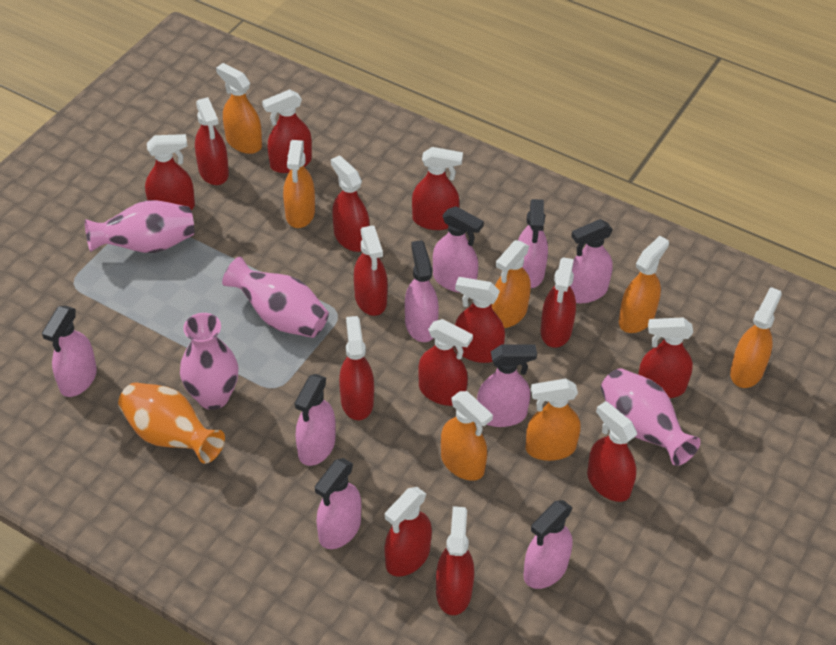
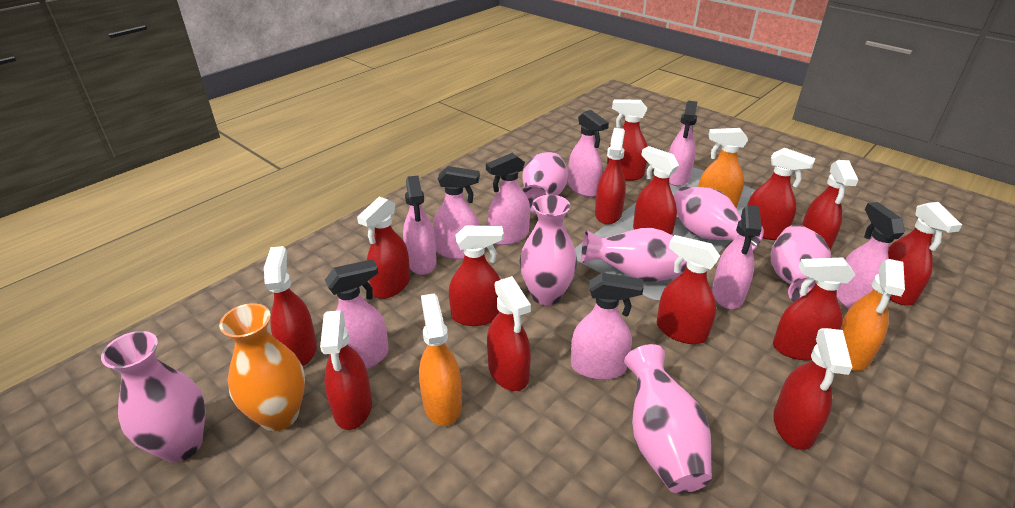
orange spray bottle: [216,63,262,154] [283,140,315,228] [441,391,493,481] [491,240,531,328] [526,379,580,461] [619,236,669,333] [730,287,782,388] = 7 -> [419,293,462,426] [698,128,748,209] [841,259,905,371] = 3
pink vase: [85,200,194,253] [180,313,239,410] [222,257,329,338] [601,368,700,466] = 4 -> [101,331,206,462] [520,195,577,305] [522,152,568,213] [581,228,687,282] [624,344,712,494] [674,187,764,250] [771,225,831,302] = 7

